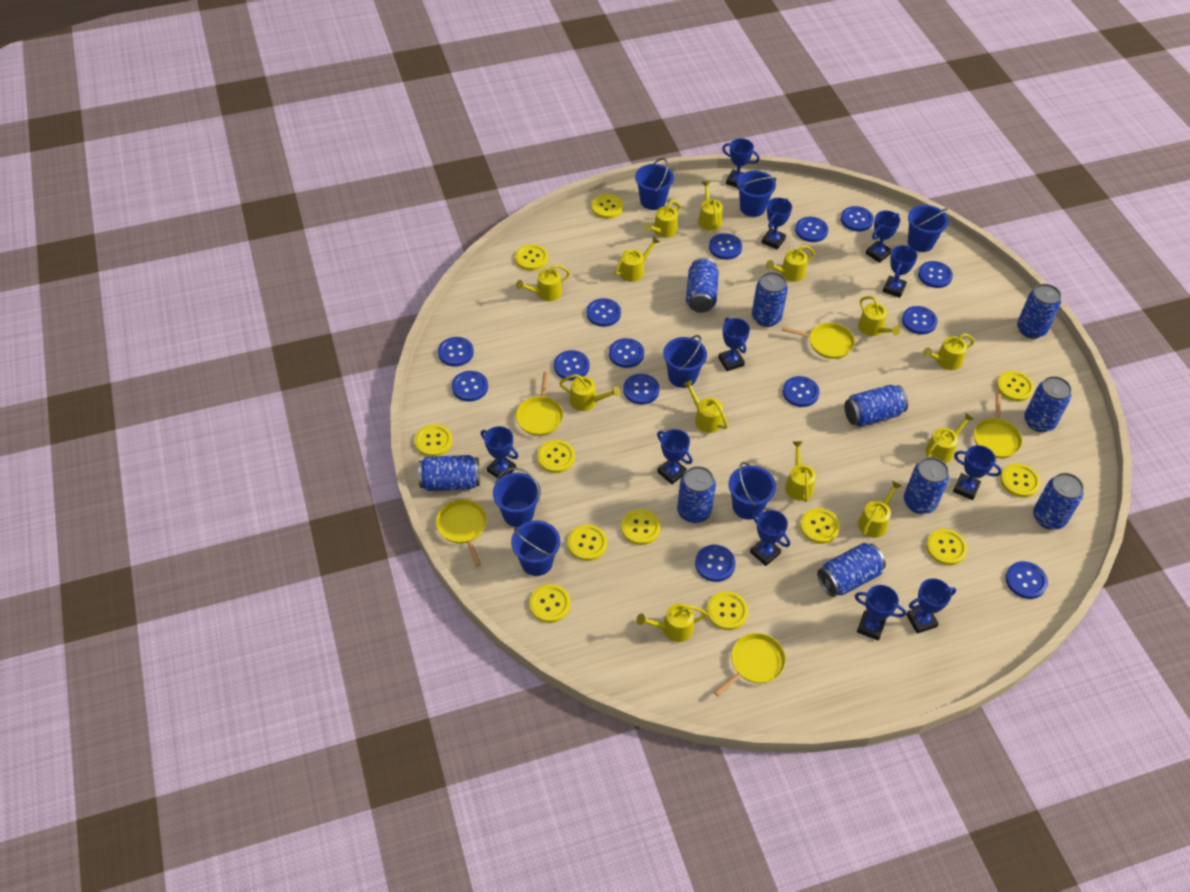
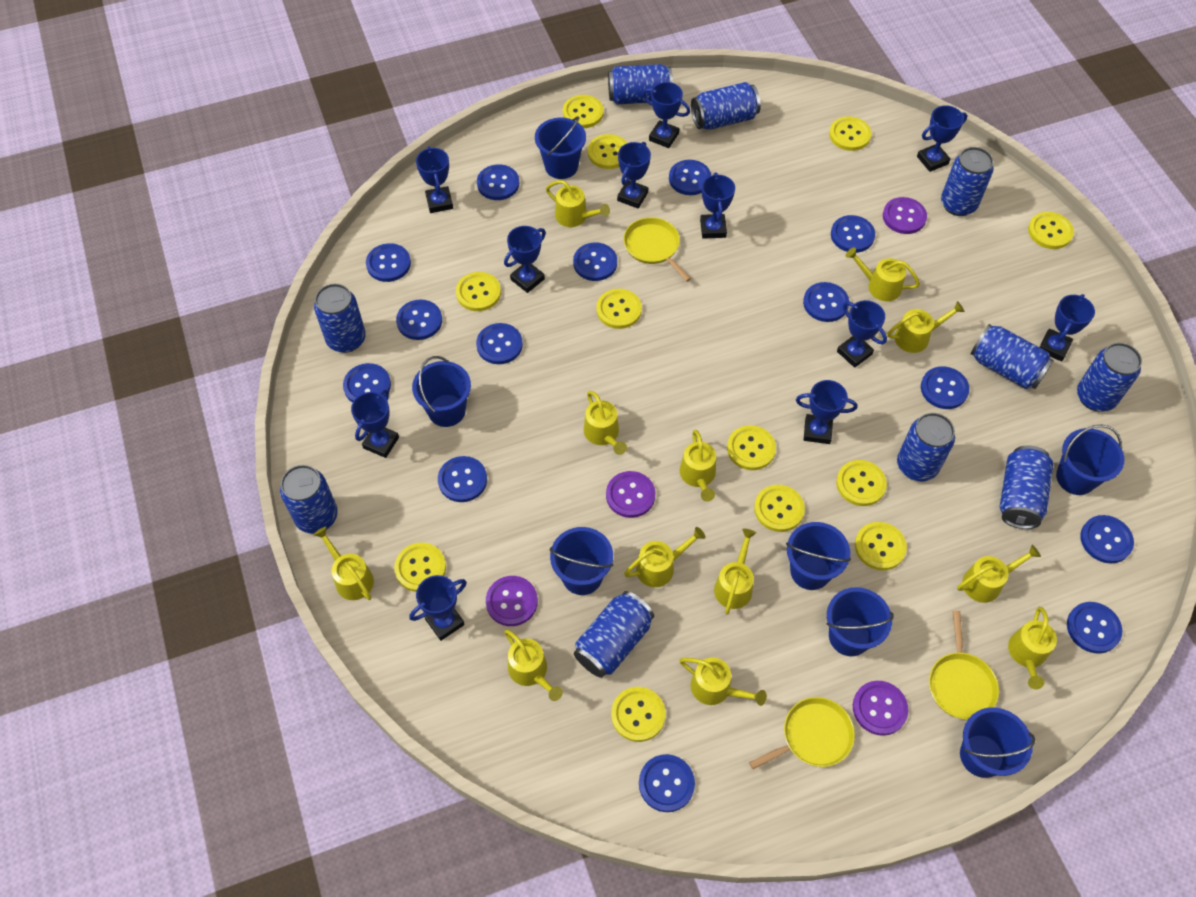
purple button: none = 0 -> [486,576,538,626] [606,471,655,518] [853,681,908,736] [883,197,927,234] = 4
yellow pan: [436,499,487,566] [516,372,563,436] [714,633,786,696] [782,323,855,359] [974,393,1022,458] = 5 -> [624,217,691,282] [749,697,855,769] [929,611,999,720] = 3
yellow watering can: [516,265,570,301] [559,374,620,411] [614,236,660,282] [637,603,708,642] [643,200,681,238] [683,380,728,433] [698,181,723,231] [766,245,815,282] [785,441,816,502] [858,296,901,336] [858,481,902,538] [923,333,974,370] [925,413,974,463] = 13 -> [314,527,374,600] [504,630,563,701] [546,180,610,227] [583,391,627,455] [624,527,705,587] [679,657,767,706] [680,430,716,502] [714,529,756,614] [845,247,920,301] [887,301,965,353] [957,545,1041,603] [1008,606,1057,689] = 12

